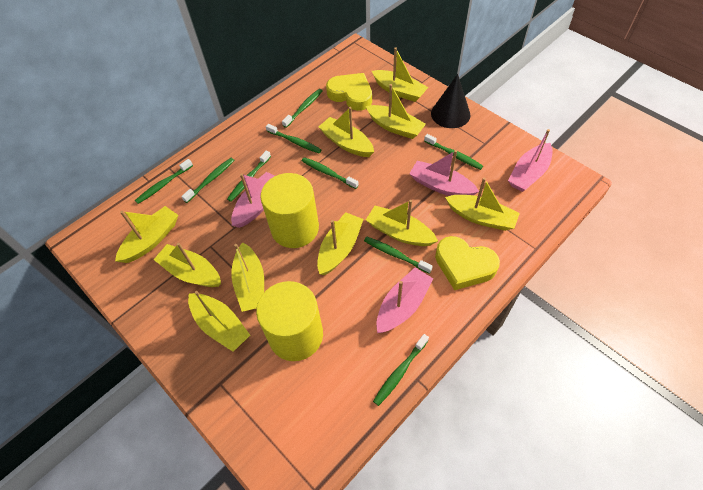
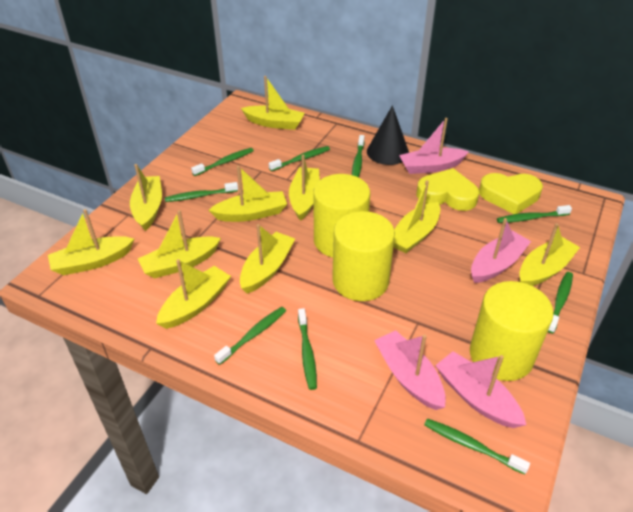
yellow cylinder: [256,281,323,361] [260,173,319,248] = 2 -> [314,174,370,258] [332,211,395,301] [470,281,554,381] = 3

